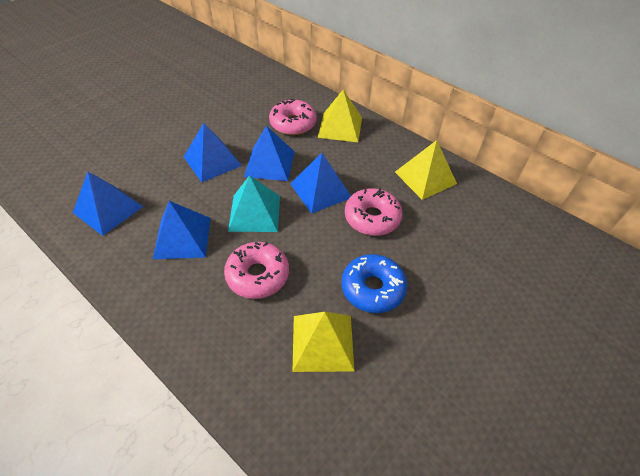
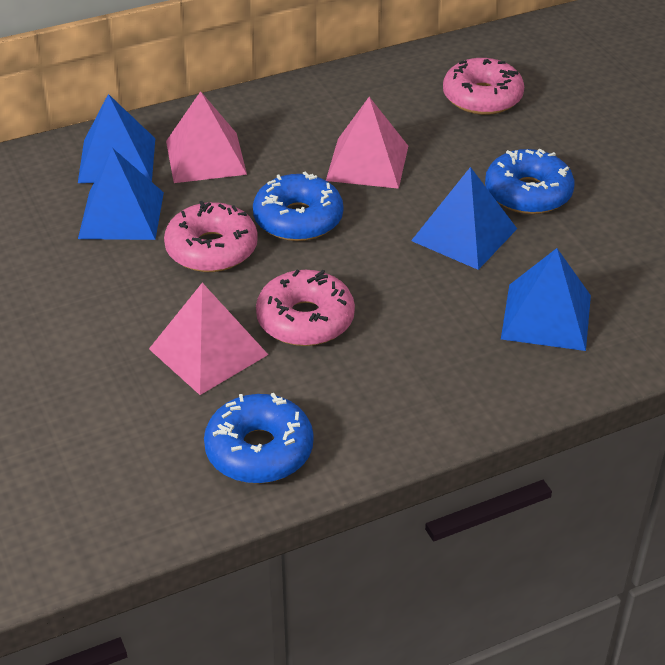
blue donut: [341,254,407,313] = 1 -> [204,393,313,484] [253,172,343,241] [485,148,575,214] = 3
blue pyramid: [73,172,143,236] [153,201,211,259] [184,123,242,182] [244,126,295,181] [290,153,351,214] = 5 -> [78,94,155,183] [78,148,164,240] [411,167,517,270] [501,248,591,351] = 4
pink pyramid: none = 0 -> [149,283,268,395] [166,91,247,183] [326,97,408,189] = 3
turquoise pyramid: [228,175,280,232] = 1 -> none = 0
yellow pyramid: [293,312,354,372] [318,90,362,142] [395,140,457,200] = 3 -> none = 0

